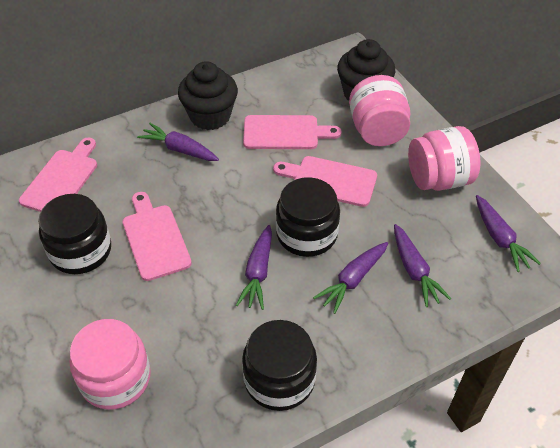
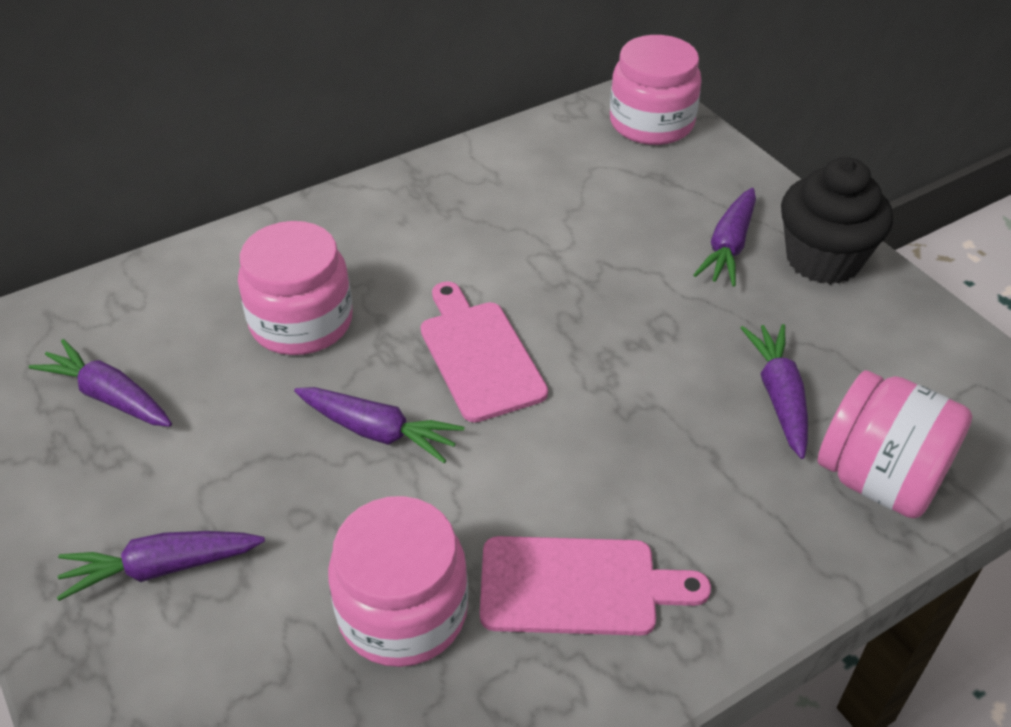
black cupcake: [178,61,238,130] [337,39,395,101] = 2 -> [781,157,893,284] = 1
black jar: [38,194,111,274] [242,320,317,411] [276,177,340,257] = 3 -> none = 0
pink cutting board: [19,138,97,212] [122,192,192,281] [243,115,342,149] [273,156,377,207] = 4 -> [421,281,548,422] [480,536,711,635] = 2
pink jar: [70,319,151,410] [349,75,410,146] [408,126,480,191] = 3 -> [238,221,353,355] [328,496,468,667] [610,35,702,145] [818,370,972,519] = 4

